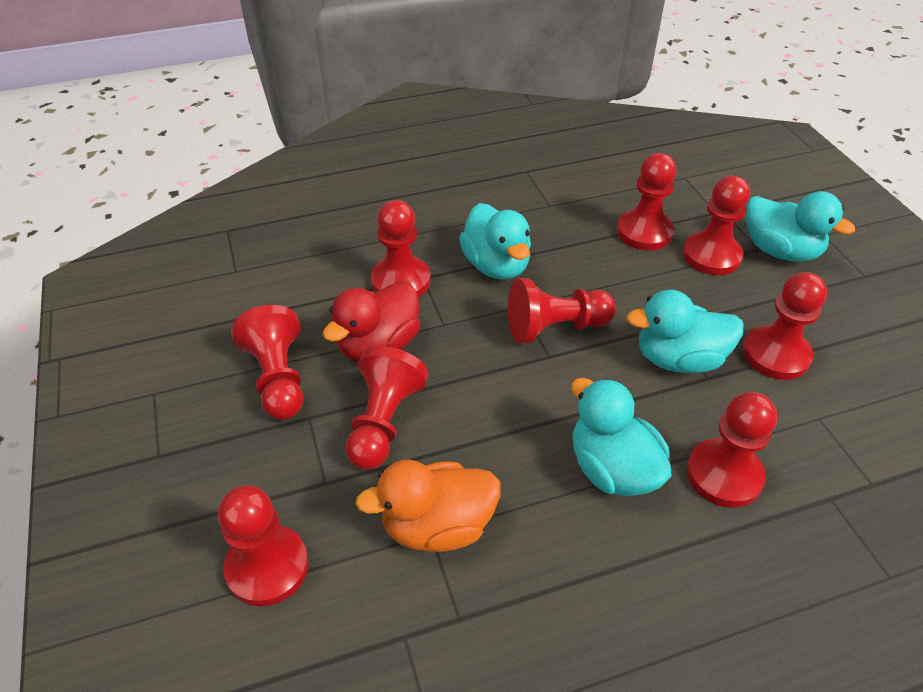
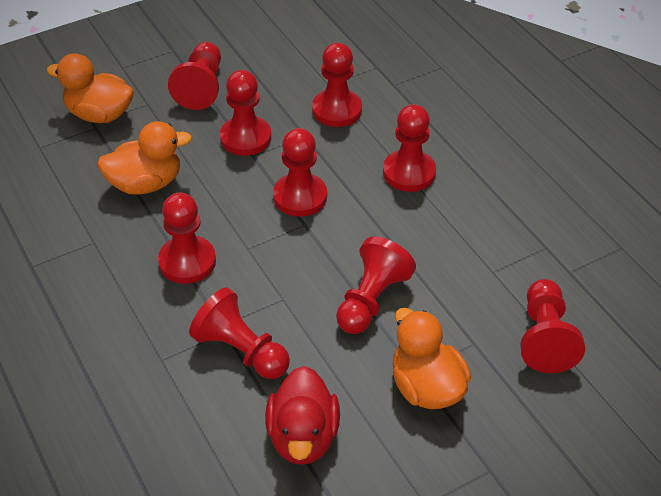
orange duck: [355,460,501,552] = 1 -> [46,53,134,123] [97,121,192,195] [393,308,471,409] = 3
turquoise duck: [459,203,531,280] [571,378,671,496] [626,290,744,373] [746,191,855,262] = 4 -> none = 0

